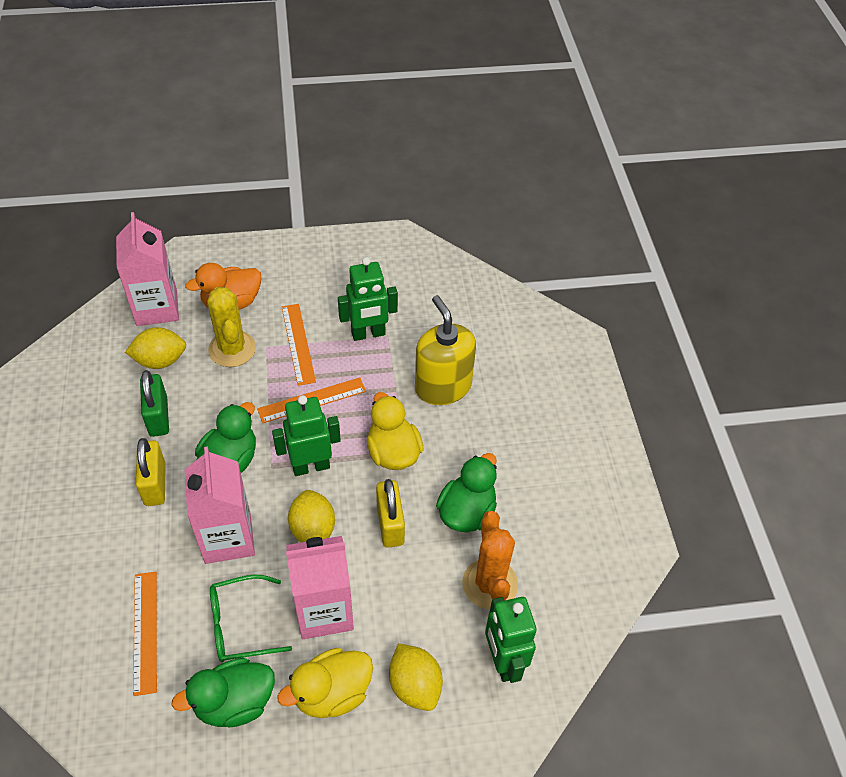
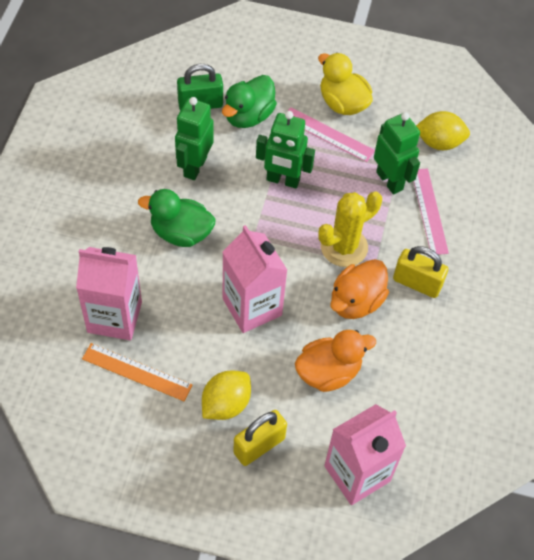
green duck: [171,658,275,728] [195,402,256,473] [436,453,497,533] = 3 -> [138,189,215,247] [222,75,277,128] = 2
green glasses: [210,575,292,662] = 1 -> none = 0
orange cactus: [463,511,518,609] = 1 -> none = 0
orange duck: [185,263,261,310] = 1 -> [295,330,376,392] [331,259,389,319] = 2
orange ruler: [133,572,157,696] [257,377,366,423] [282,304,316,386] = 3 -> [82,343,192,401] = 1
pink ruler: none = 0 -> [288,107,375,162] [414,168,449,255] = 2
yellow duck: [277,648,373,718] [367,392,424,470] = 2 -> [318,53,373,115] = 1
yellow lemon: [125,327,186,369] [288,490,335,542] [389,643,443,711] = 3 -> [202,371,251,420] [416,111,470,150] = 2
yellow soap dispenser: [415,295,476,405] = 1 -> none = 0

